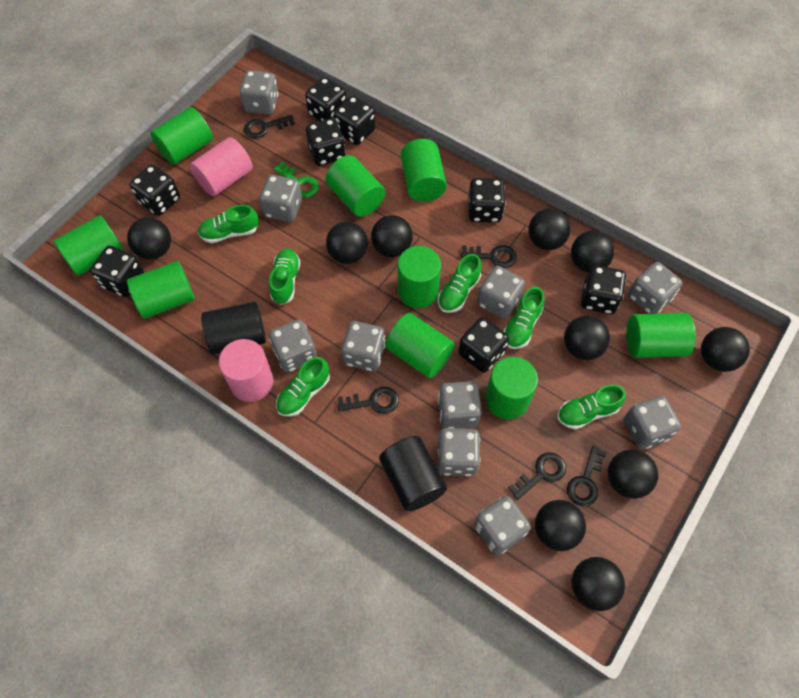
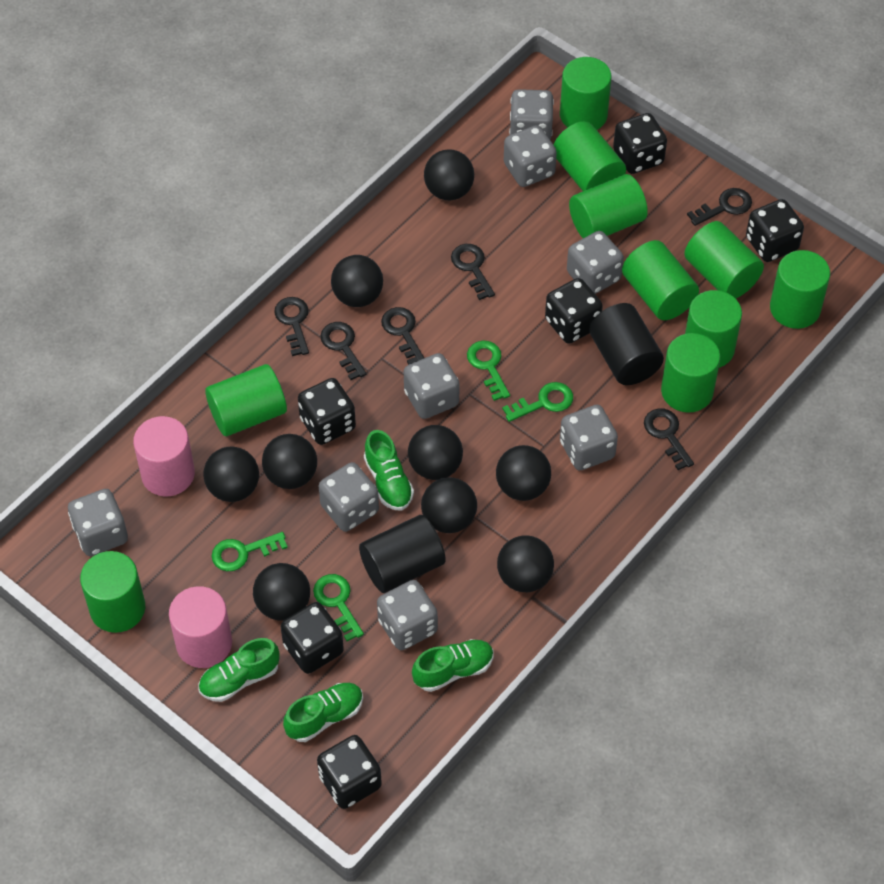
black ball: [127,217,171,260] [326,222,368,264] [371,215,413,257] [528,208,571,250] [535,500,586,551] [564,316,610,360] [571,231,614,273] [572,557,625,611] [608,449,658,499] [701,327,750,372] = 10 -> [203,447,259,502] [253,563,310,621] [262,434,317,489] [331,255,383,307] [408,425,463,480] [421,477,477,533] [424,149,474,200] [496,445,551,501] [497,535,554,592] = 9
black dice: [90,246,144,297] [130,165,180,216] [305,77,347,121] [306,118,346,166] [334,96,376,145] [458,317,509,373] [468,178,506,223] [581,265,626,314] = 8 -> [281,602,344,674] [298,378,356,445] [317,735,382,809] [545,278,603,344] [613,113,667,174] [746,199,804,262] = 6
black key: [244,115,295,139] [337,386,399,414] [461,245,517,268] [508,452,566,500] [567,446,607,506] = 5 -> [274,297,309,356] [320,322,367,380] [381,307,424,364] [451,244,495,300] [644,408,694,470] [687,188,752,226] = 6
green cylinder: [54,215,123,276] [127,261,194,319] [151,107,213,165] [326,155,385,217] [385,313,454,378] [398,246,441,308] [401,139,447,202] [485,357,538,419] [626,313,696,358] = 9 -> [80,551,145,633] [205,364,287,436] [554,121,626,191] [560,57,611,130] [569,174,648,238] [622,240,699,320] [661,333,720,413] [684,221,764,299] [685,290,742,368] [770,250,830,329] = 10
green key: [274,161,319,198] = 1 -> [212,532,288,571] [313,574,364,641] [467,341,510,401] [502,382,573,422] = 4
green shoe: [198,205,259,243] [269,249,301,305] [276,357,330,417] [438,254,482,313] [504,287,544,349] [558,385,626,430] = 6 -> [198,638,280,702] [283,683,363,742] [364,430,414,510] [412,639,494,692] = 4
grey dice: [240,70,279,115] [259,175,302,222] [269,319,317,373] [341,321,385,371] [438,381,482,429] [438,428,480,476] [474,496,531,555] [477,266,525,319] [623,396,681,450] [628,262,682,314] = 10 -> [68,489,128,556] [319,462,379,532] [377,580,438,650] [404,353,459,419] [504,125,557,187] [509,89,554,140] [560,405,618,470] [567,231,624,294] = 8

